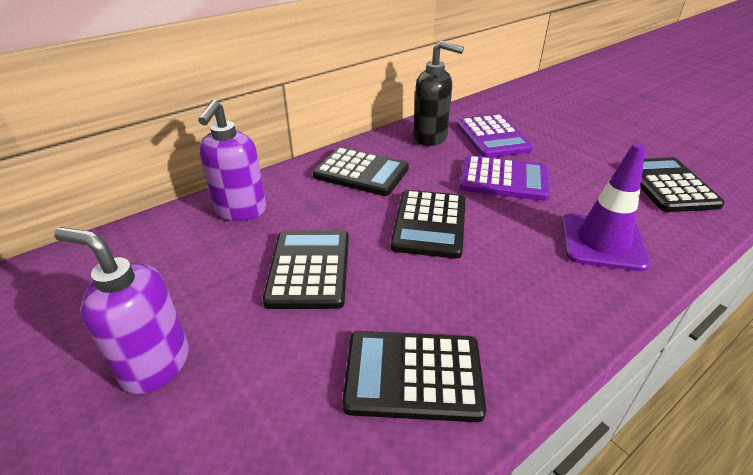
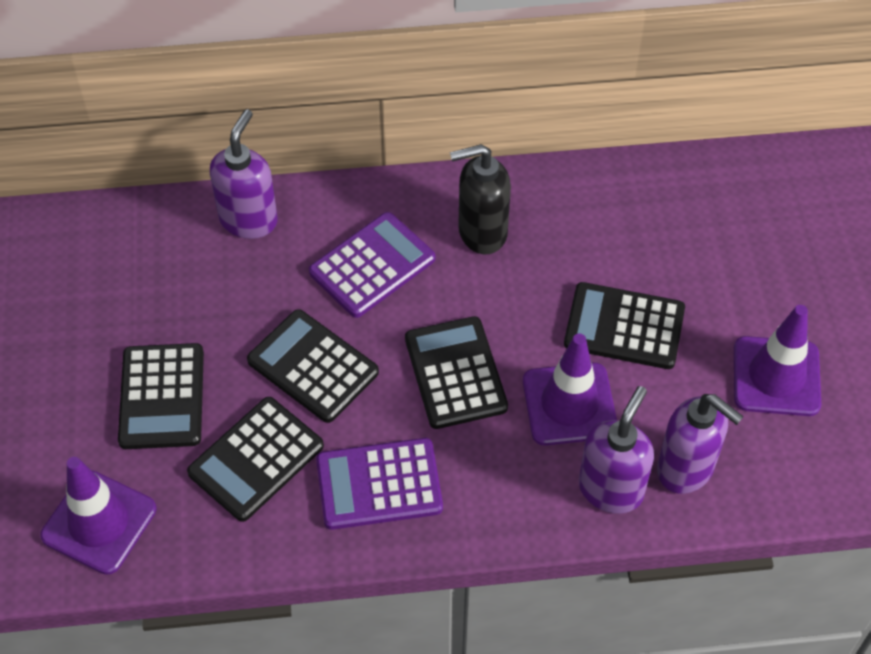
purple soap dispenser: [54,227,189,394] [198,100,266,221] = 2 -> [210,109,278,239] [579,386,654,514] [657,394,744,494] = 3
purple traffic cone: [562,143,650,271] = 1 -> [40,457,157,575] [523,333,617,445] [734,305,821,416] = 3

